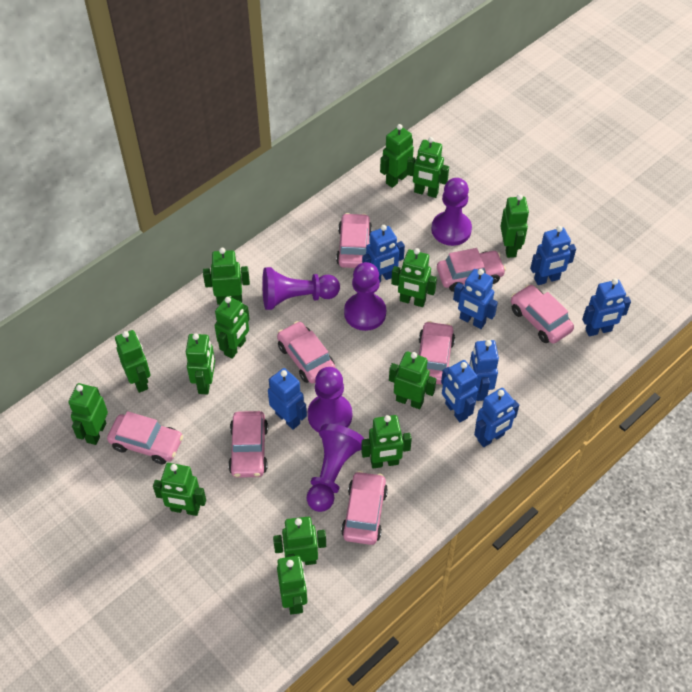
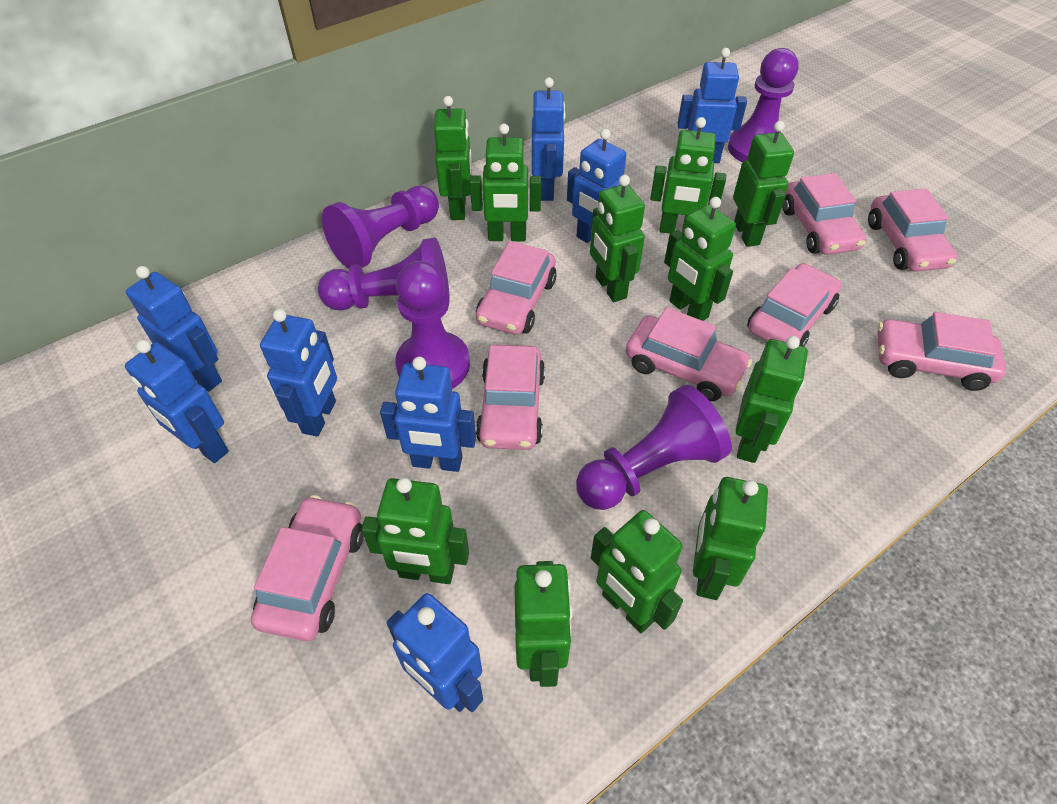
green robot: [68,383,108,445] [115,330,150,393] [153,463,206,516] [186,333,215,394] [203,248,250,305] [214,296,250,359] [273,517,326,565] [277,554,307,615] [361,415,412,468] [380,124,414,188] [389,352,436,409] [391,248,437,307] [407,137,449,198] [500,194,529,258] = 14 -> [361,478,469,584] [434,96,472,220] [470,124,541,241] [514,561,573,687] [590,175,645,302] [591,510,683,633] [650,117,726,234] [664,197,736,321] [693,477,768,600] [733,121,794,247] [736,336,808,463] = 11

